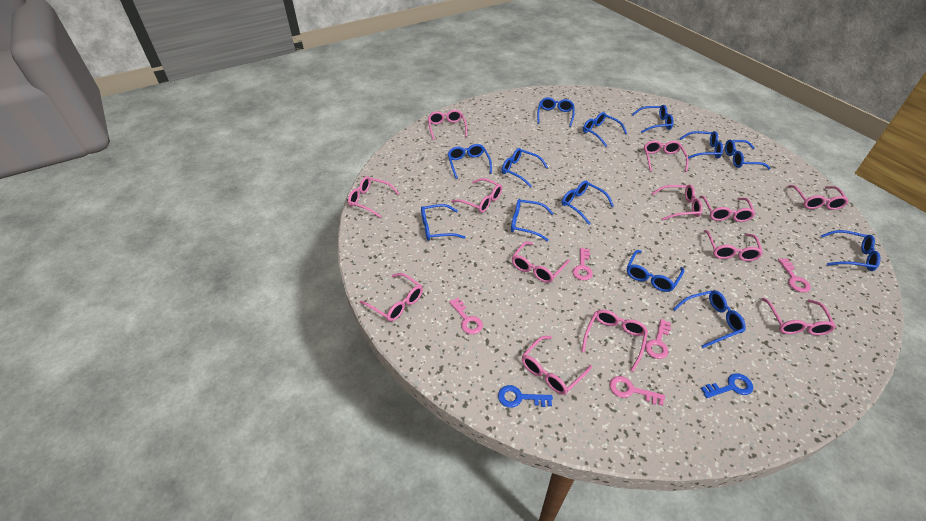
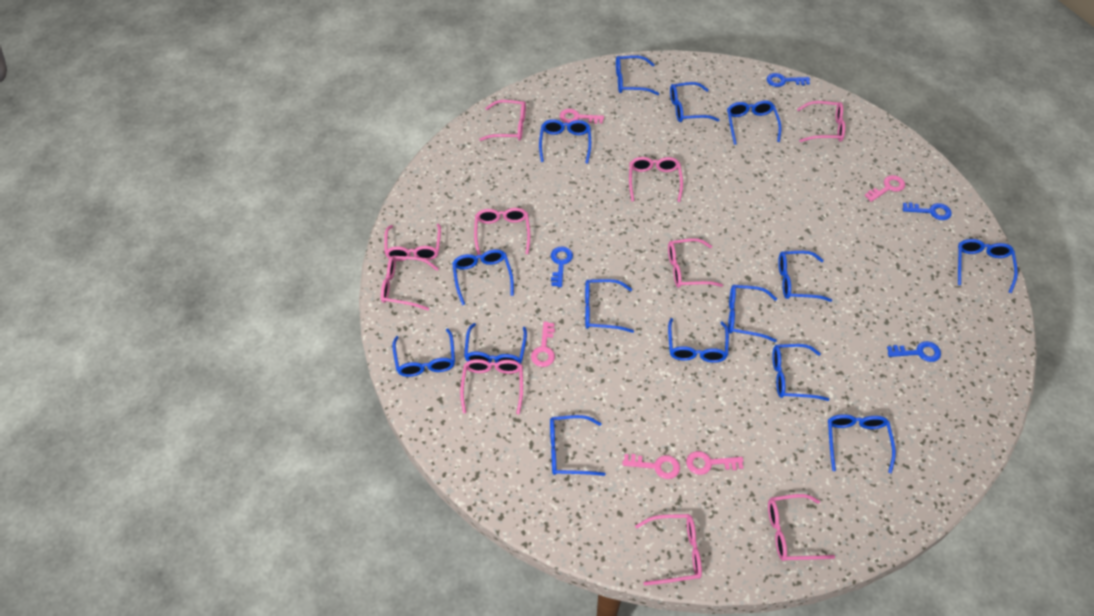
blue glasses: [421,204,466,241] [447,144,492,179] [502,148,548,187] [511,199,554,241] [537,97,575,127] [562,181,614,225] [583,112,627,147] [627,250,684,292] [632,105,674,133] [673,290,746,348] [679,131,723,159] [725,140,770,169] [821,230,880,271] = 13 -> [392,328,455,377] [452,249,514,305] [464,323,527,364] [539,119,591,164] [550,415,606,476] [585,279,634,333] [616,55,659,95] [668,318,729,363] [670,82,719,122] [727,100,781,145] [728,285,777,342] [772,344,829,401] [778,251,832,302] [828,414,896,473] [958,239,1018,293] = 15
blue key: [498,385,553,408] [701,373,753,398] = 2 -> [551,246,573,287] [767,73,810,87] [887,341,941,362] [902,203,952,220] = 4
pink glasses: [348,176,400,218] [360,273,423,321] [428,110,467,140] [451,178,502,213] [512,242,570,283] [522,336,592,395] [581,310,648,372] [644,140,689,172] [651,185,702,220] [700,196,755,222] [704,230,763,261] [762,298,836,335] [788,185,849,210] = 13 -> [381,256,439,310] [384,224,441,261] [460,359,523,414] [474,208,530,255] [479,100,526,141] [629,157,683,202] [635,514,702,586] [668,238,723,288] [768,494,835,561] [797,101,845,142] = 10

